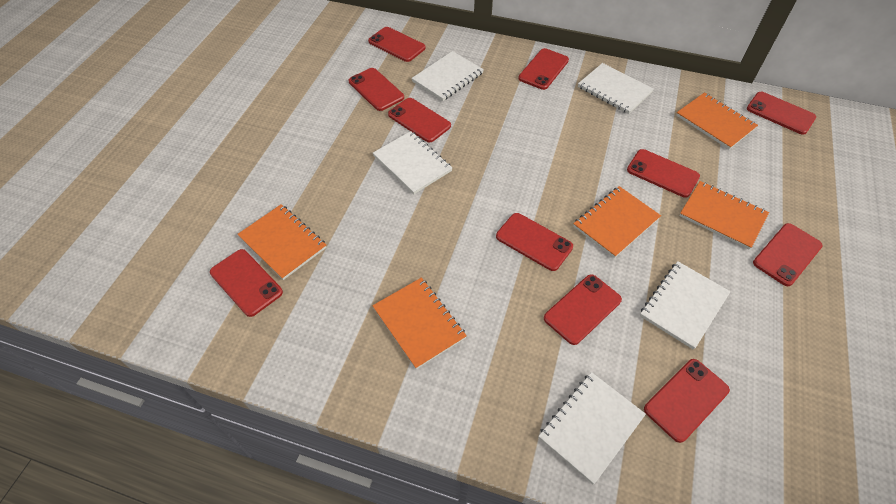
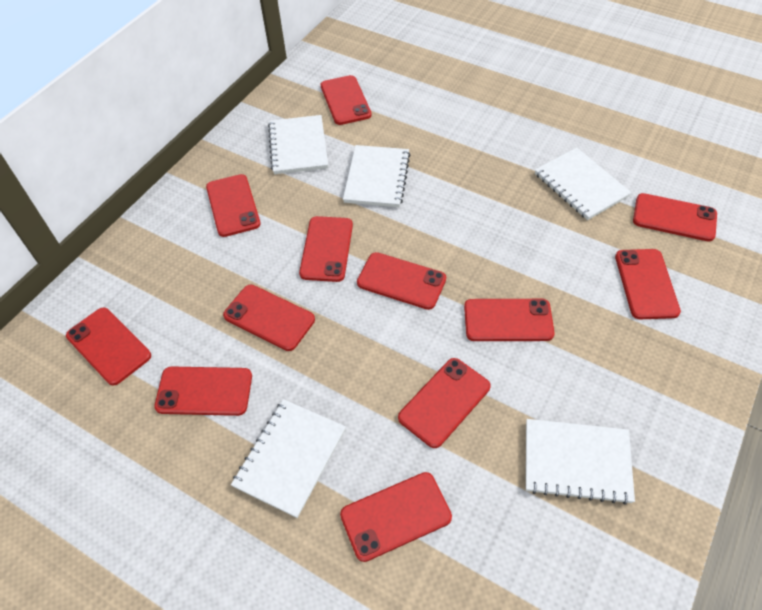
orange notebook: [237,204,327,280] [372,278,467,369] [573,186,661,258] [676,93,758,149] [679,181,769,249] = 5 -> none = 0
red phone: [210,249,283,317] [349,68,404,111] [368,27,426,62] [388,98,451,143] [496,213,573,271] [518,48,569,90] [544,274,622,345] [627,149,700,198] [644,359,730,443] [747,92,816,135] [753,223,823,286] = 11 -> [66,307,151,386] [154,366,252,416] [206,174,261,237] [223,284,315,351] [299,216,353,282] [321,75,372,125] [340,472,452,562] [357,252,446,310] [398,358,491,448] [464,299,555,341] [615,249,681,319] [633,193,717,242] = 12

